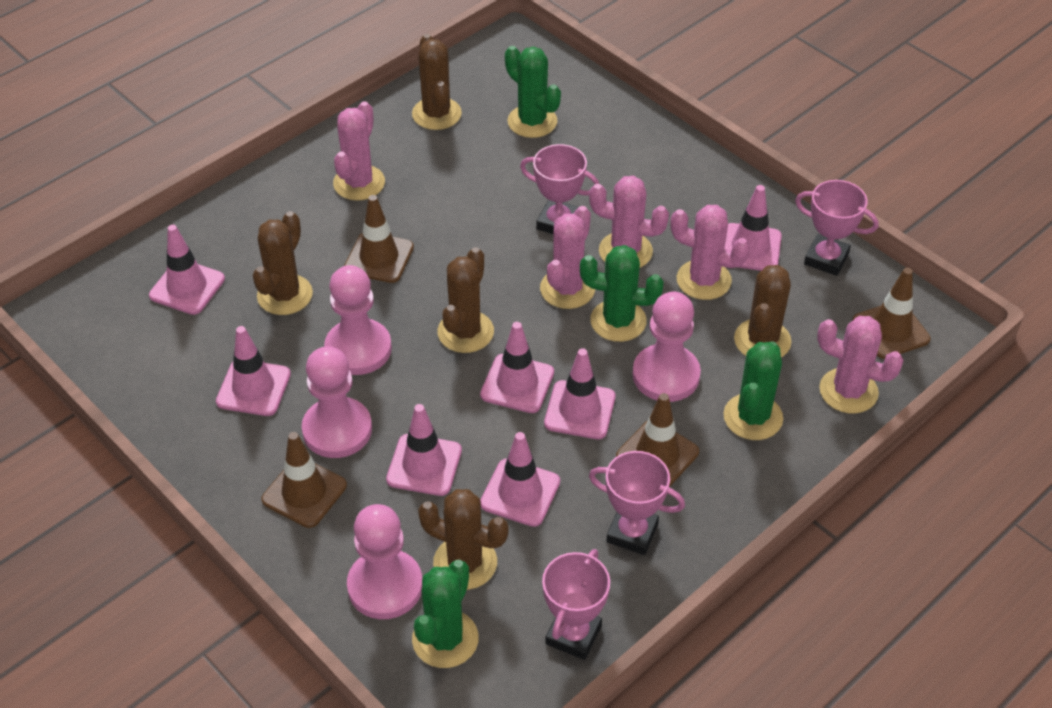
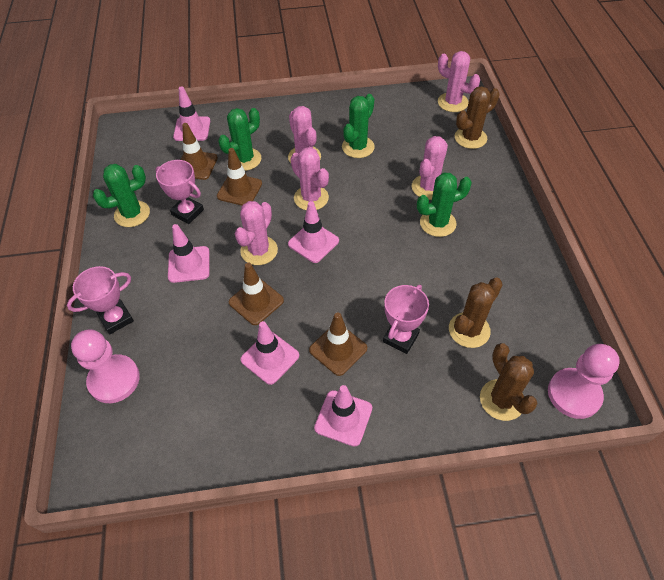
brown cactus: [253,211,313,315] [412,34,462,130] [418,489,509,590] [438,247,494,353] [734,265,792,358] = 5 -> [449,277,503,348] [455,86,500,149] [480,343,538,421] = 3
pink pawn: [302,346,372,458] [324,265,392,375] [347,504,422,619] [633,292,701,402] = 4 -> [71,329,140,403] [548,344,620,419] = 2
pink traffic cone: [149,225,225,315] [216,326,291,416] [386,404,462,496] [480,322,554,413] [480,432,560,527] [544,348,615,439] [724,185,782,271] = 7 -> [168,224,210,283] [173,86,210,141] [241,321,299,385] [288,201,339,263] [314,385,372,447] = 5
pink trophy: [520,144,599,234] [542,549,610,660] [589,451,685,555] [795,180,879,276] = 4 -> [67,266,134,334] [155,160,204,224] [383,285,429,354] = 3

